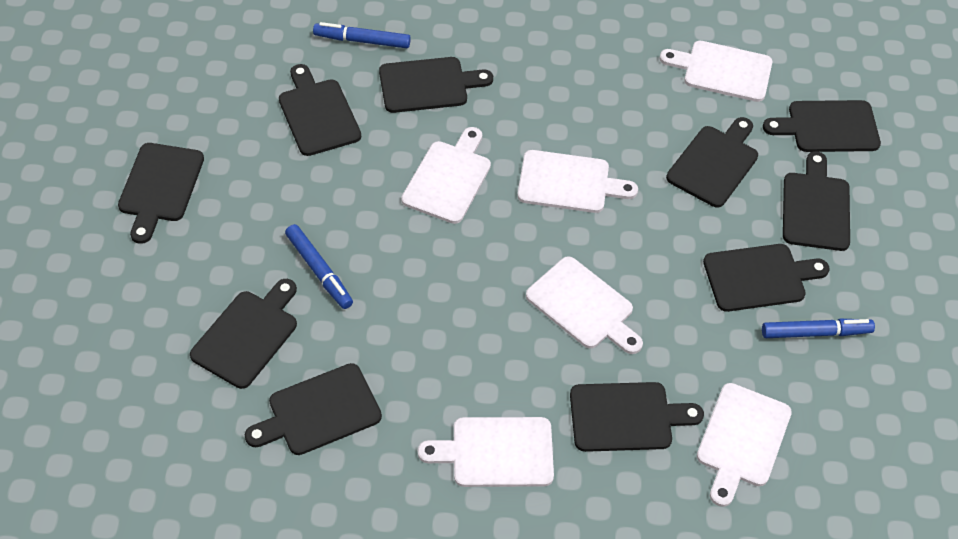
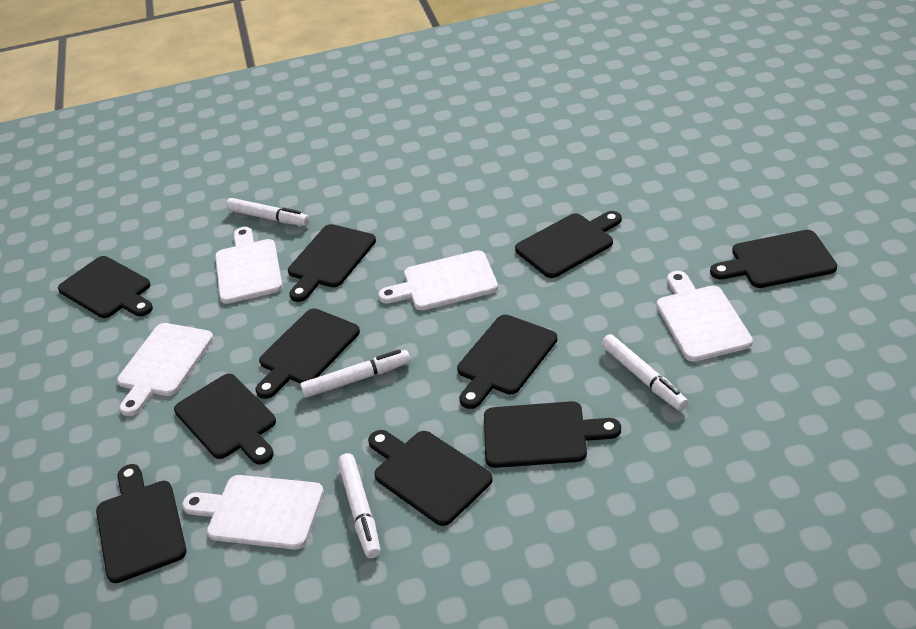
blue marker: [285,224,353,309] [313,22,411,48] [762,319,875,338] = 3 -> none = 0
white cutting board: [401,127,491,224] [418,417,554,487] [518,150,638,213] [526,256,643,354] [660,41,772,102] [697,383,792,507] = 6 -> [117,323,214,416] [182,475,324,549] [215,227,282,304] [378,250,498,310] [657,271,753,362] = 5
white marker: none = 0 -> [226,198,310,226] [300,349,410,398] [338,453,381,558] [601,334,688,411] = 4

